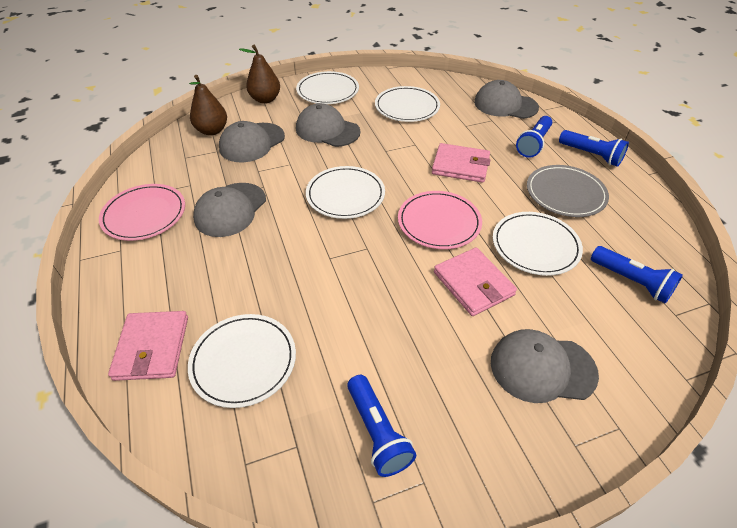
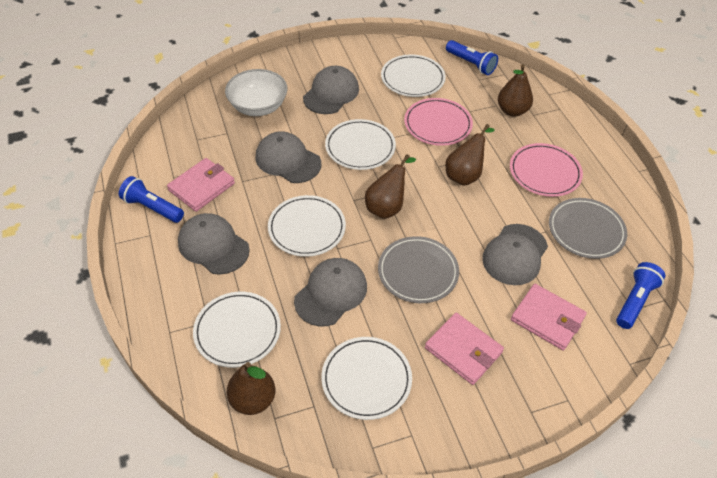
blue flashlight: [347,375,416,477] [516,116,552,158] [559,130,629,167] [591,246,683,303] = 4 -> [119,176,184,223] [446,40,498,75] [616,262,665,329] = 3
brown pear: [189,75,227,135] [239,45,280,104] = 2 -> [227,362,275,415] [365,154,416,219] [445,124,495,186] [498,64,533,116] = 4
grey plate: [527,165,609,217] = 1 -> [378,236,459,303] [549,198,627,259] = 2
white bowl: none = 0 -> [225,69,288,116] = 1

